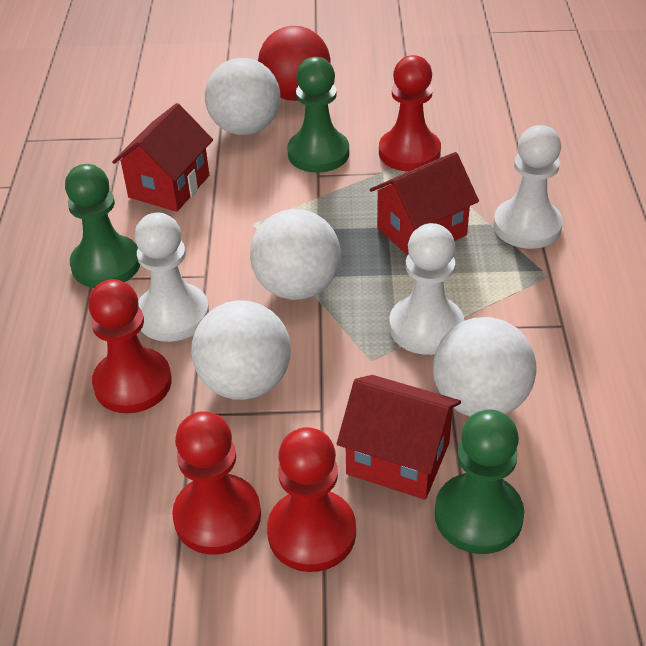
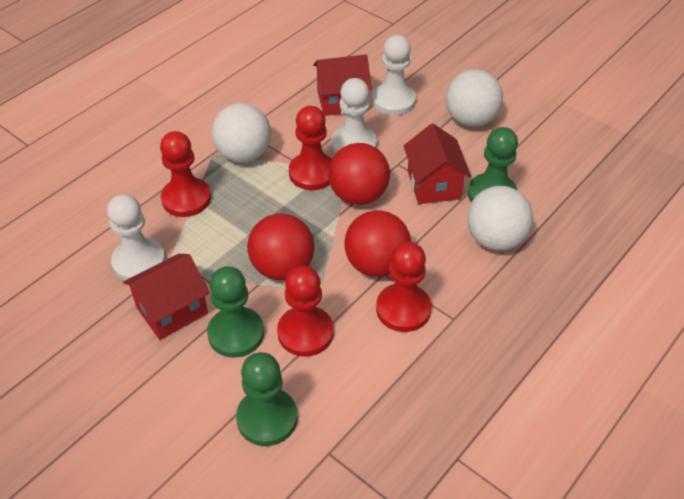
red ball: [258,26,331,101] = 1 -> [247,213,314,280] [328,143,390,205] [345,210,411,277] = 3
white ball: [191,300,291,400] [205,58,281,135] [250,209,341,300] [433,317,537,416] = 4 -> [212,103,271,163] [446,69,503,127] [467,186,533,251] = 3

